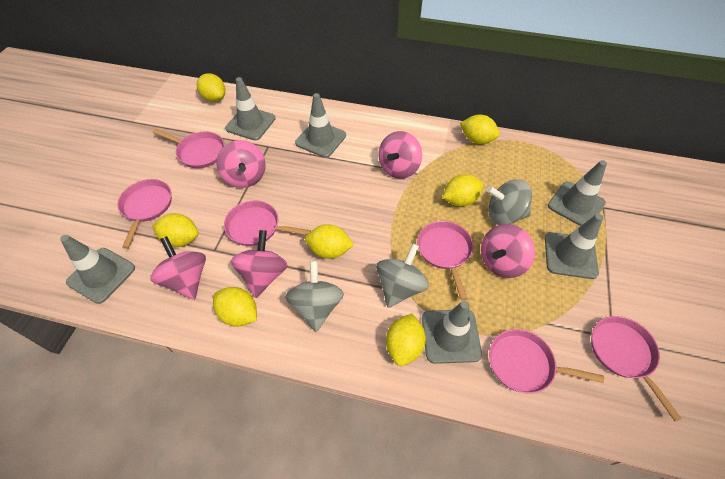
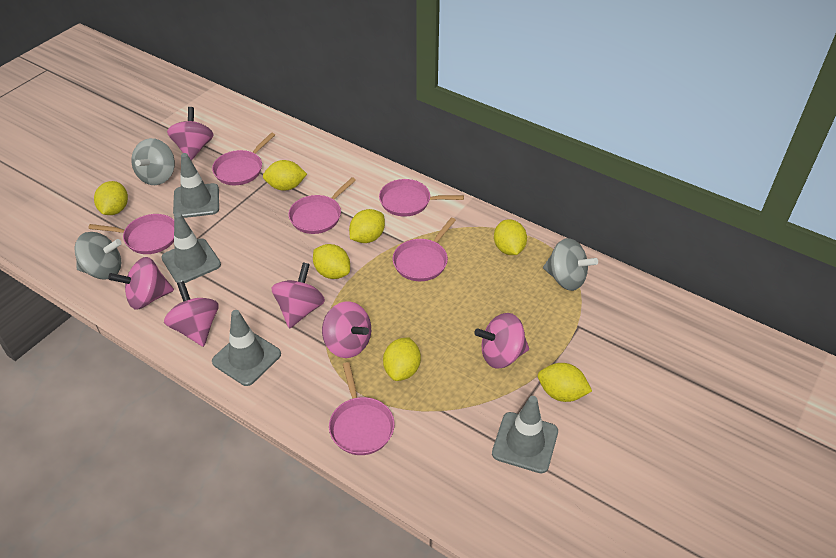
grey traffic cone: [60,235,135,304] [225,77,275,140] [295,93,346,158] [422,301,482,364] [545,214,603,279] [548,160,607,226] = 6 -> [162,213,221,283] [173,153,219,218] [212,310,281,386] [492,396,558,473] = 4
pink spinning top: [150,236,206,300] [217,140,266,188] [231,230,288,298] [379,131,422,179] [481,224,535,278] = 5 -> [108,257,174,310] [164,281,219,347] [167,107,214,161] [271,262,325,329] [322,301,371,358] [474,313,529,369] = 6

